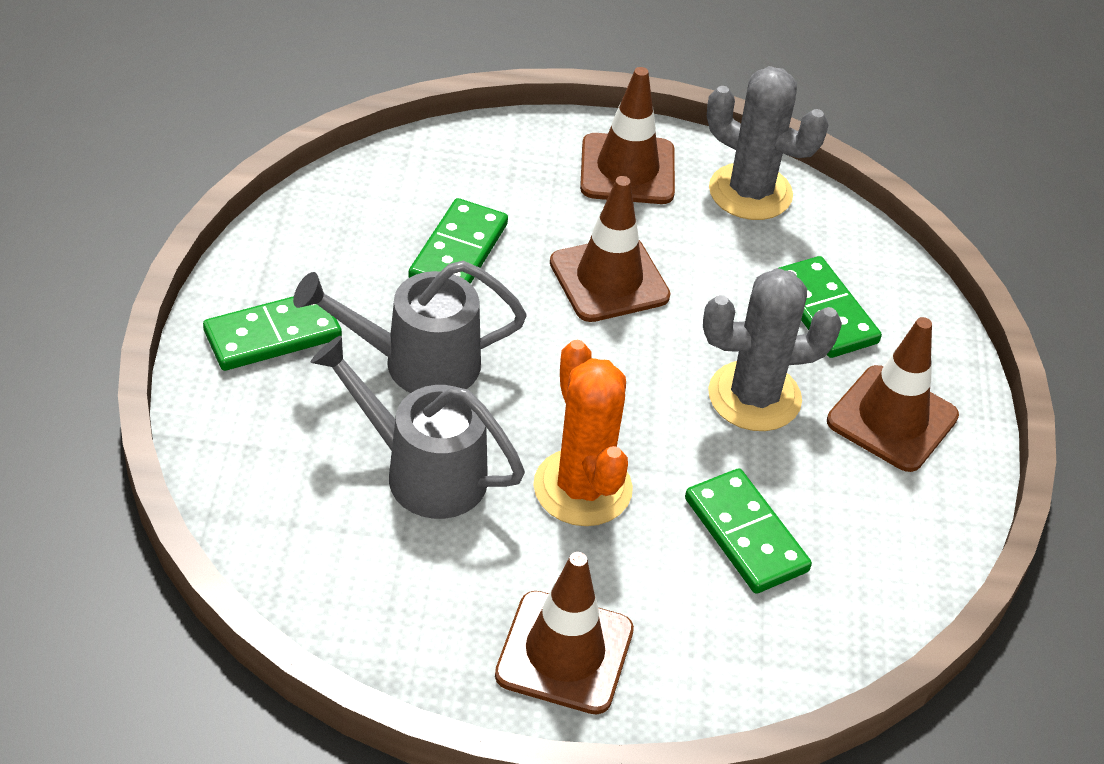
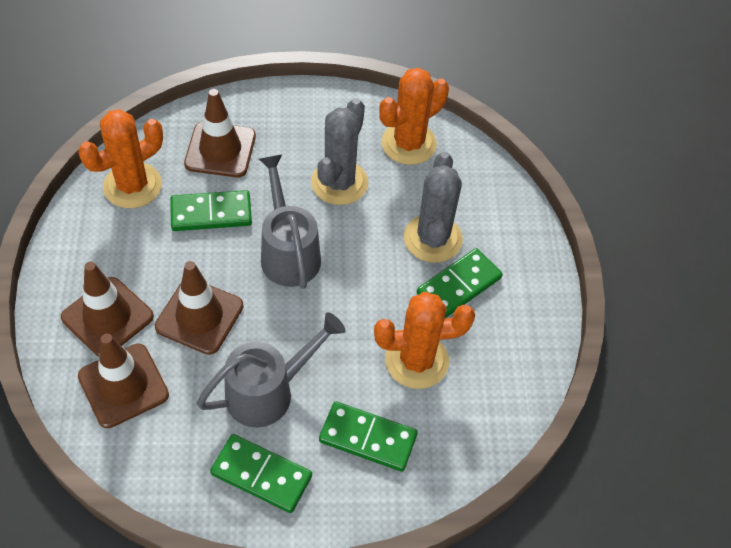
orange cactus: [533,340,633,526] = 1 -> [78,109,163,208] [374,292,475,389] [379,68,449,165] = 3

